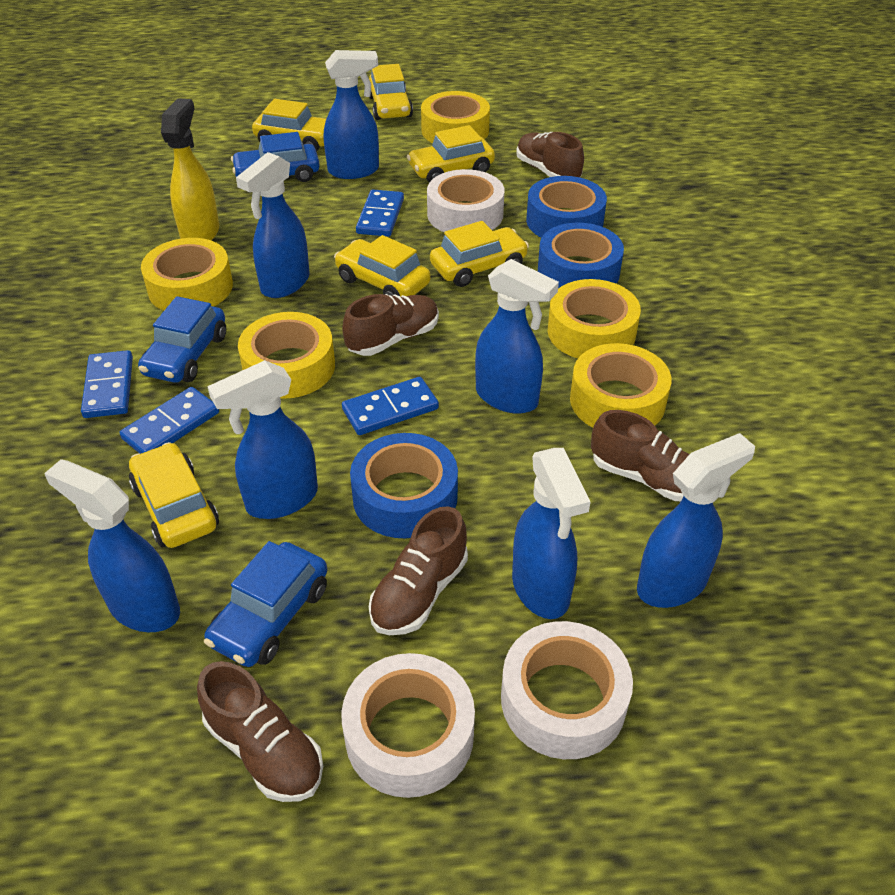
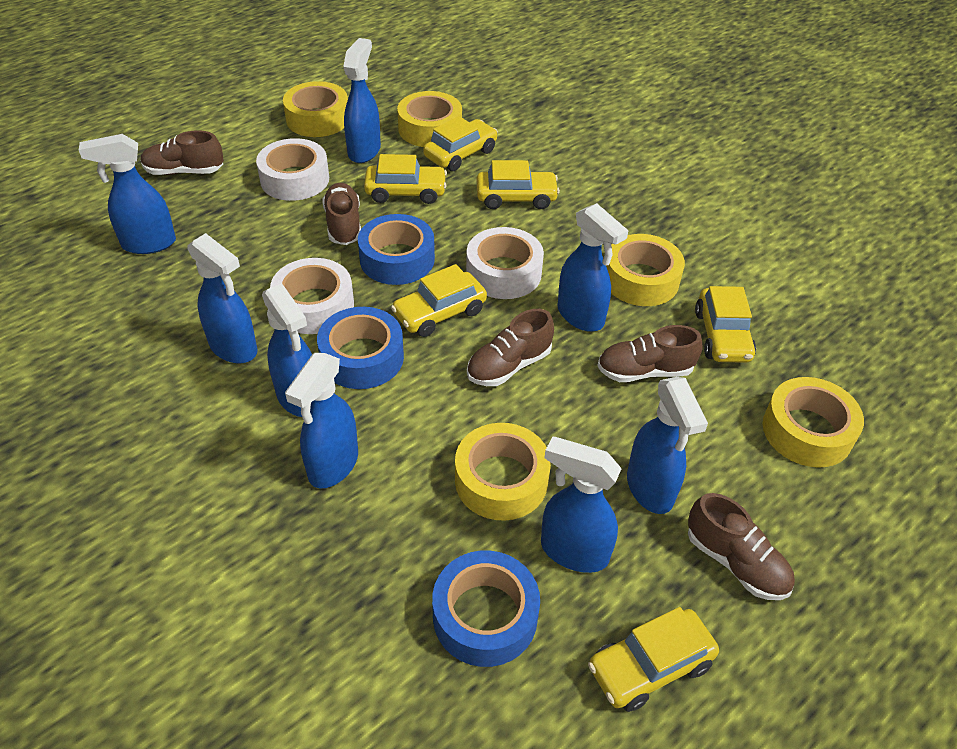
blue car: [138,296,226,383] [204,541,327,667] [231,132,320,182] = 3 -> none = 0
blue domino: [81,350,133,418] [120,387,219,454] [342,377,439,435] [356,189,404,237] = 4 -> none = 0
blue spray bottle: [44,459,180,632] [207,360,318,519] [236,152,310,298] [324,50,379,179] [475,259,559,414] [512,448,591,619] [637,433,755,608] = 7 -> [79,134,176,254] [187,233,258,364] [262,283,312,417] [285,353,358,488] [343,38,381,163] [541,436,622,573] [557,203,629,332] [627,377,708,514] = 8
yellow spray bottle: [161,98,219,241] = 1 -> none = 0

